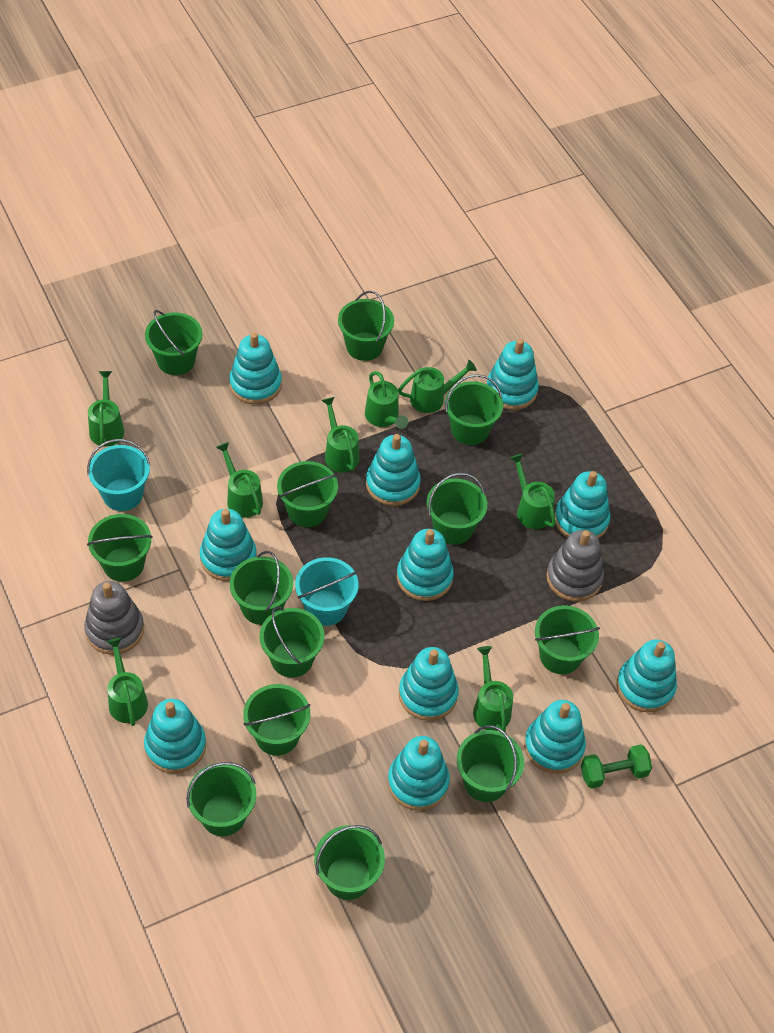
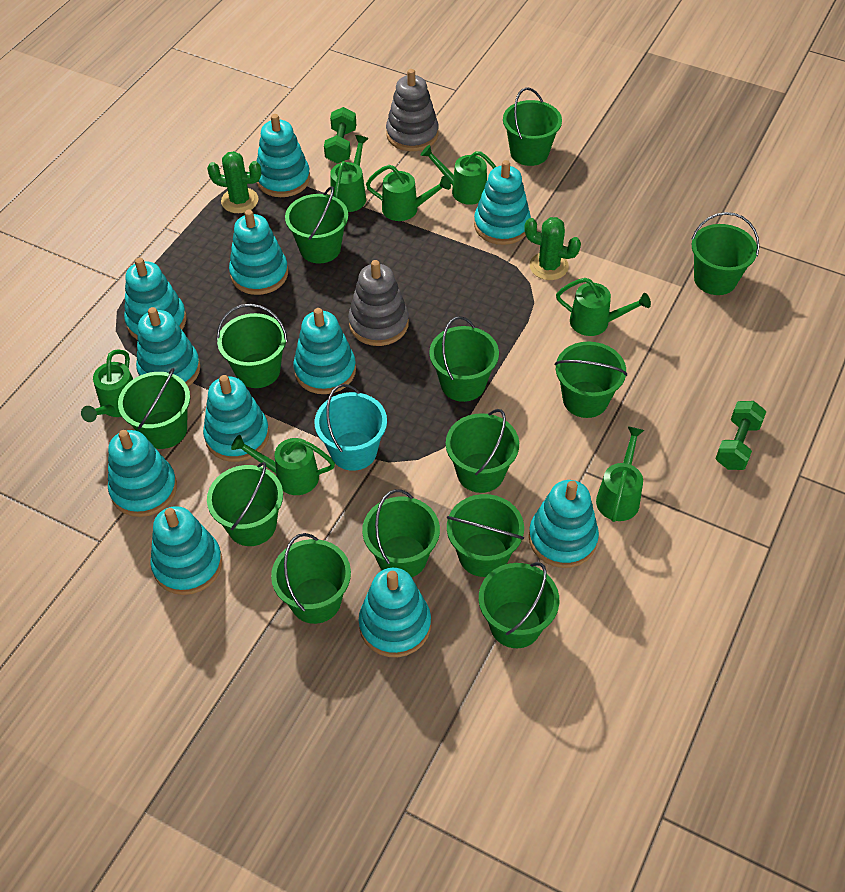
green cactus: none = 0 -> [207,151,261,213] [524,217,581,280] = 2
green dumbbell: [581,745,652,789] = 1 -> [324,107,356,164] [715,401,766,470] = 2
green watering can: [88,371,124,447] [106,638,148,726] [216,442,263,518] [322,397,359,472] [365,371,408,429] [398,360,477,413] [473,646,513,732] [510,453,556,529] = 8 -> [81,349,133,422] [231,435,335,495] [330,135,369,212] [366,165,451,221] [421,145,496,205] [556,278,651,336] [596,426,644,522] = 7
turquoise bucket: [87,439,150,511] [295,557,359,626] = 2 -> [314,384,387,471] = 1

